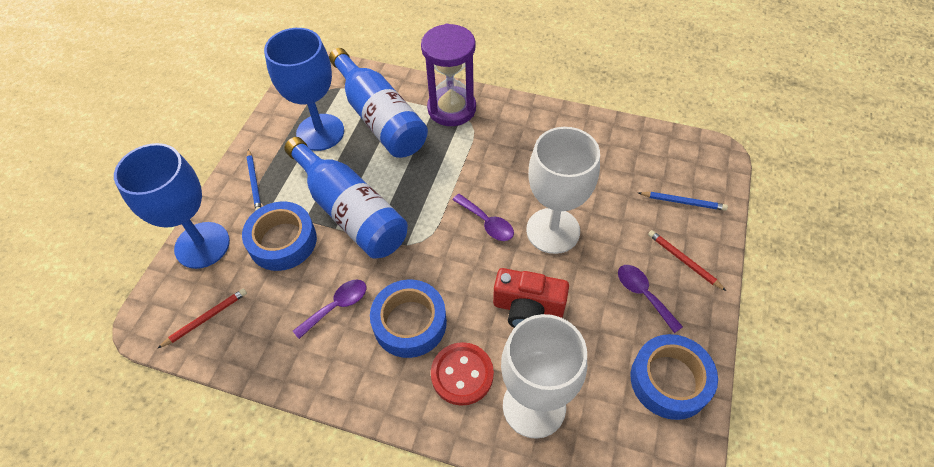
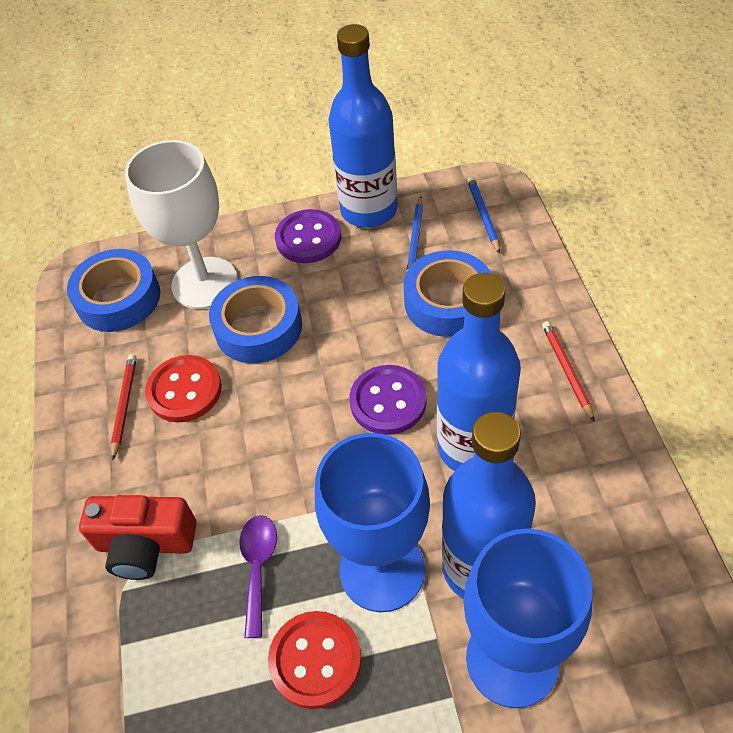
blue bottle: [284,137,408,259] [329,48,428,158] = 2 -> [328,24,398,228] [437,273,521,471] [442,412,536,599] = 3
purple button: none = 0 -> [275,209,341,263] [349,365,427,435] = 2
purple hourglass: [421,24,476,126] = 1 -> none = 0
purple spoon: [293,280,366,339] [452,194,514,241] [618,265,683,333] = 3 -> [239,515,277,638] = 1
red button: [431,342,494,406] = 1 -> [145,355,222,423] [268,611,362,709] = 2
white goblet: [501,314,587,439] [526,127,600,254] = 2 -> [125,140,238,309] = 1

